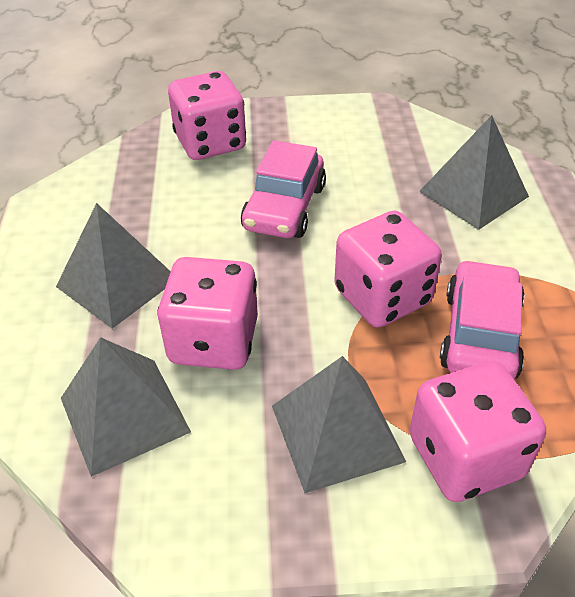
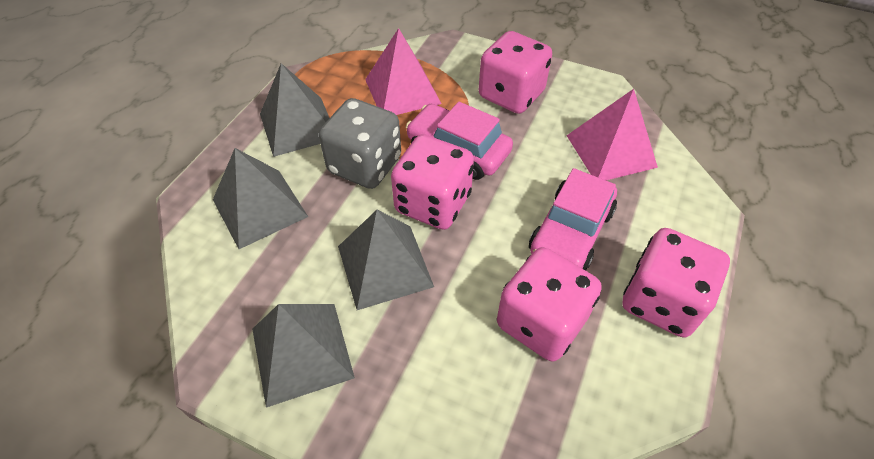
grey dice: none = 0 -> [319,98,401,189] = 1
pink pyramid: none = 0 -> [365,28,442,115] [566,89,658,180] = 2

